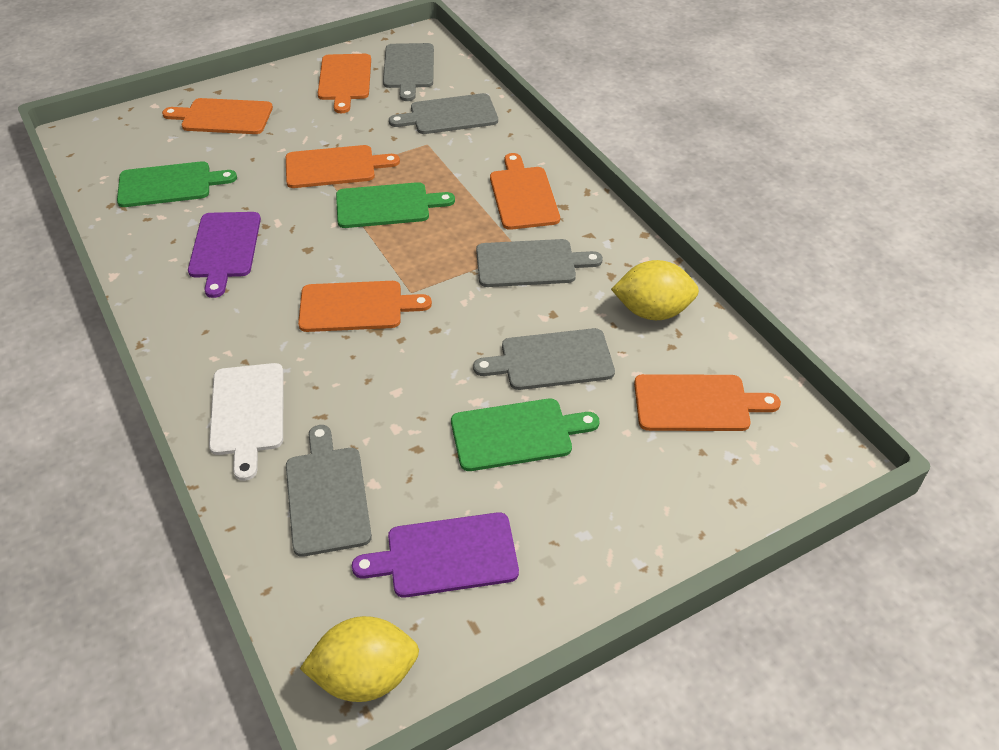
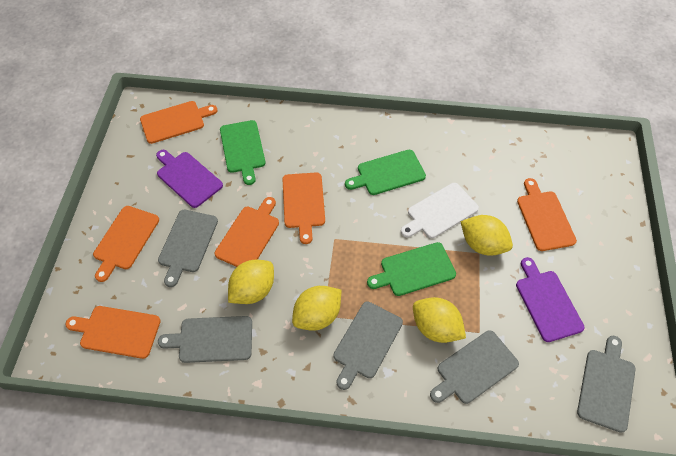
yellow lemon: [300,616,419,702] [611,260,699,320] = 2 -> [228,260,274,304] [292,286,341,331] [413,297,466,343] [460,215,513,256] = 4

